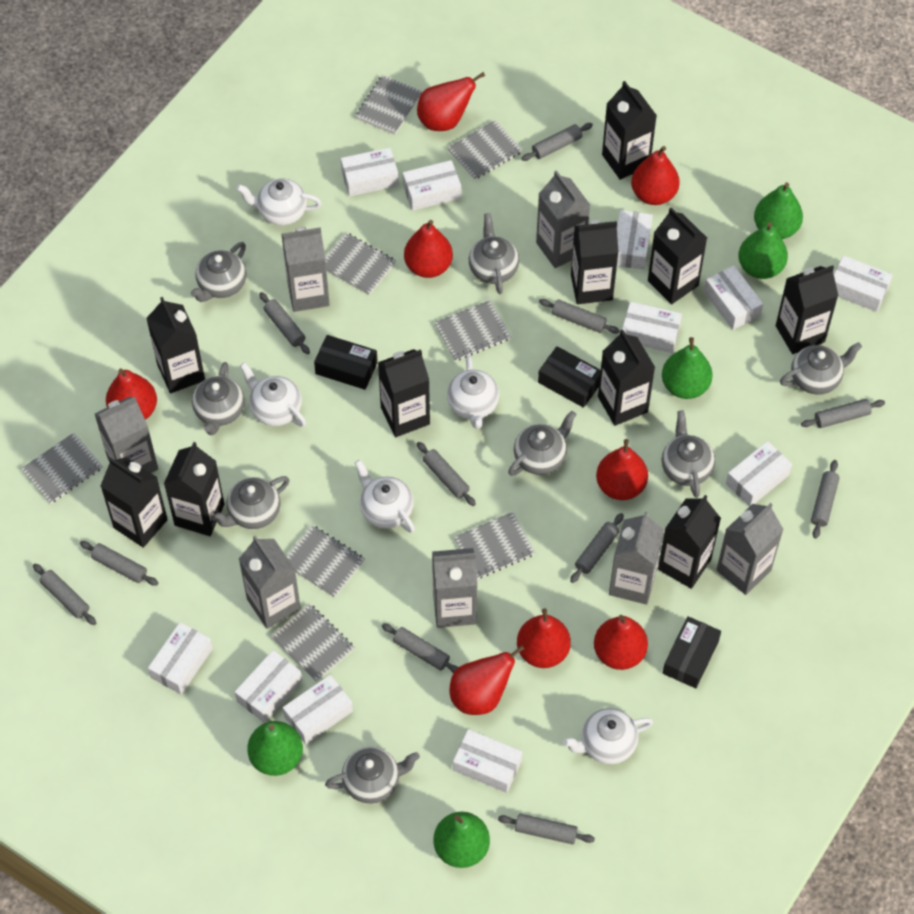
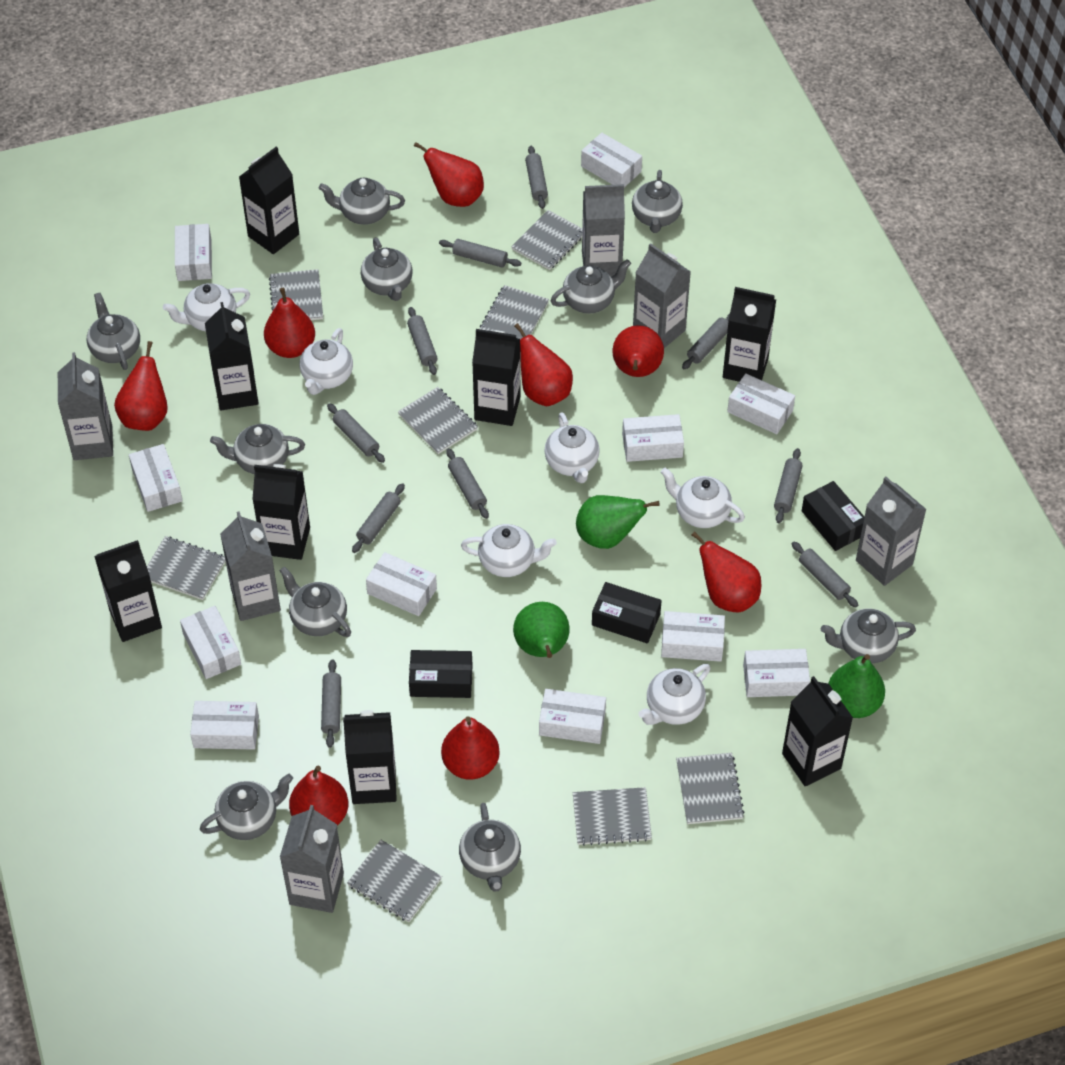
black carton: [100,457,168,548] [146,297,205,393] [164,442,224,536] [378,349,430,437] [571,220,619,304] [598,329,655,426] [602,81,657,180] [648,208,707,304] [658,495,721,589] [776,265,839,354] = 10 -> [94,540,162,642] [205,302,259,411] [239,147,299,254] [252,464,310,560] [343,710,397,804] [472,329,520,426] [723,287,776,382] [782,676,853,786] = 8
green pear: [247,721,303,776] [433,812,490,868] [662,337,712,399] [738,222,788,279] [754,182,803,239] = 5 -> [513,602,570,658] [576,495,660,549] [828,654,885,718] = 3
grey carton: [95,397,158,473] [239,536,301,629] [281,227,330,312] [432,548,477,628] [536,170,590,268] [609,512,664,605] [717,503,784,595] = 7 -> [58,352,113,460] [220,511,281,621] [280,805,344,913] [582,184,625,277] [633,243,691,348] [856,477,927,586] = 6
grey rolling pin: [33,564,96,625] [80,541,158,586] [259,292,310,354] [382,623,459,673] [417,442,476,506] [498,814,595,845] [521,123,593,161] [539,299,620,334] [570,513,624,583] [801,399,885,428] [811,460,840,538] = 11 -> [321,659,341,748] [327,403,385,463] [352,483,405,553] [407,307,438,375] [439,239,521,268] [446,448,489,519] [525,146,548,209] [682,313,730,369] [774,448,803,523] [792,541,858,607] = 10
grey teapot: [191,242,247,302] [192,362,245,435] [211,476,290,529] [325,747,420,804] [469,213,519,294] [508,411,576,476] [662,411,715,498] [780,342,862,395] = 8 -> [87,293,140,370] [200,774,293,840] [210,424,305,474] [279,567,351,637] [319,178,405,225] [361,238,413,301] [459,803,521,892] [551,259,631,314] [632,170,683,233] [821,609,916,663] = 10
white teapot: [237,178,322,225] [240,362,306,427] [355,460,415,533] [447,356,499,429] [563,708,653,764] = 5 -> [163,283,250,331] [299,328,353,395] [461,524,557,577] [544,412,600,483] [639,664,711,725] [661,468,745,528] = 6

